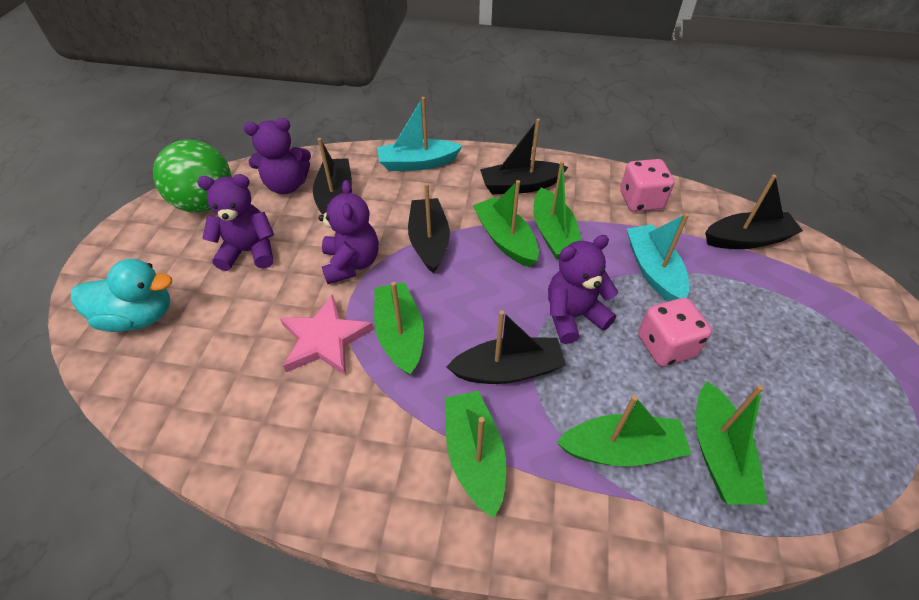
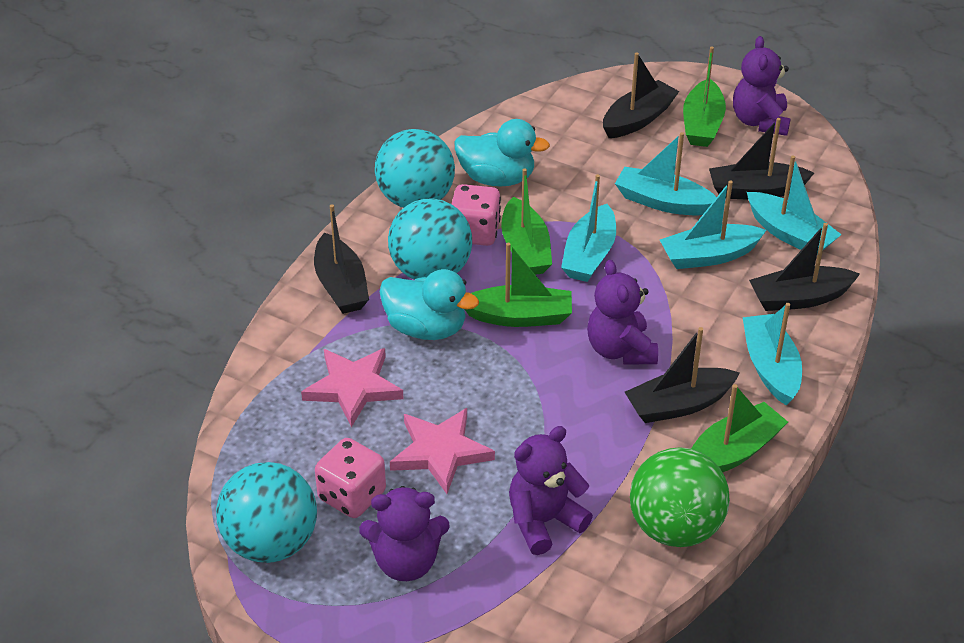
green boat: [374,282,424,376] [445,391,506,518] [473,180,539,267] [533,161,582,260] [556,395,691,466] [696,381,767,505] = 6 -> [465,243,572,327] [501,168,552,275] [683,47,726,147] [691,384,788,472] = 4
pink star: [280,294,374,376] = 1 -> [301,348,404,427] [390,408,495,494] = 2
turquoise ball: none = 0 -> [216,462,317,563] [375,129,455,208] [388,198,472,280] = 3
turquoise boat: [377,97,463,171] [627,213,689,301] = 2 -> [561,174,616,282] [615,132,717,215] [660,180,766,269] [742,303,802,406] [747,155,842,254] = 5
turquoise duck: [71,259,172,332] = 1 -> [380,269,479,340] [455,119,550,186] = 2

